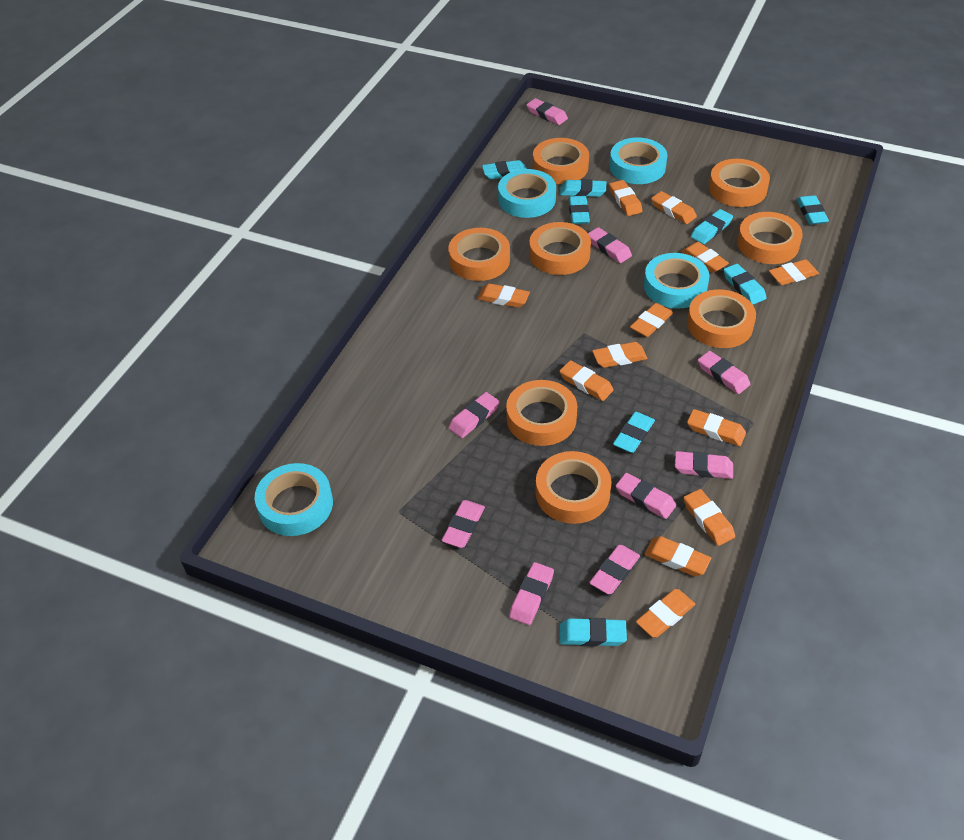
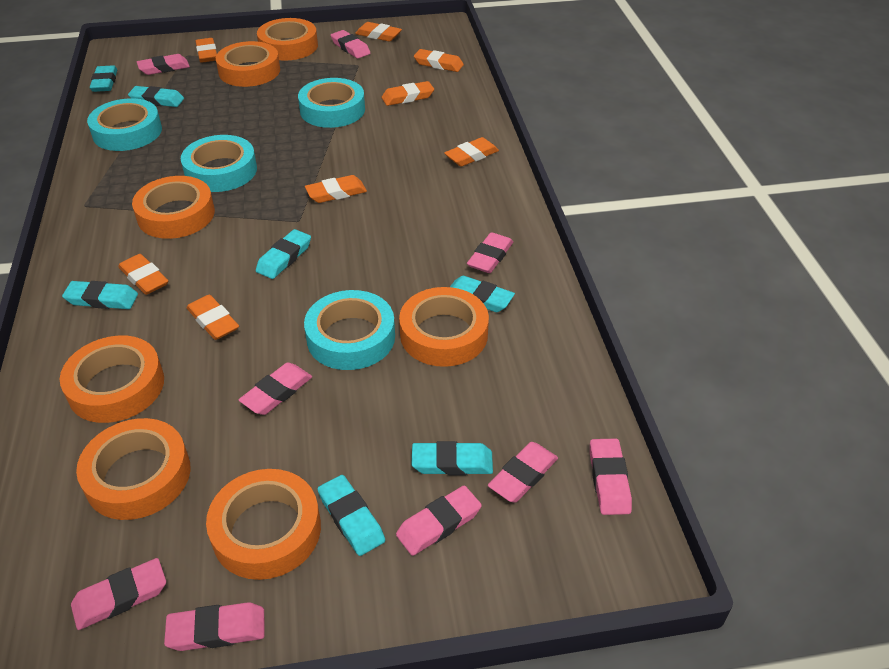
orange eraser: [477,283,530,308] [559,360,614,401] [592,342,648,368] [609,180,643,216] [630,303,673,337] [636,589,695,637] [644,536,711,576] [651,191,697,224] [681,242,729,273] [684,489,735,546] [687,409,746,446] [769,259,819,285] = 12 -> [118,254,168,295] [186,295,239,340] [196,38,217,63] [305,175,367,203] [355,22,402,42] [382,81,434,106] [414,49,464,72] [444,137,499,167] = 8
orange tape: [448,228,510,281] [506,380,577,446] [529,222,591,275] [533,138,589,184] [536,451,612,524] [687,289,756,348] [709,159,770,207] [737,212,803,264] = 8 -> [60,336,164,423] [76,418,190,520] [132,176,215,239] [206,469,321,580] [216,41,280,87] [257,18,318,61] [399,287,489,367] = 7
turquoise eraser: [482,160,527,179] [560,179,606,197] [560,618,627,647] [569,196,590,224] [613,412,655,453] [691,209,733,244] [724,264,766,304] [797,195,829,225] = 8 -> [62,281,138,309] [90,65,117,92] [128,86,184,107] [256,229,311,279] [318,475,385,556] [412,441,493,475] [450,276,515,312] = 7

